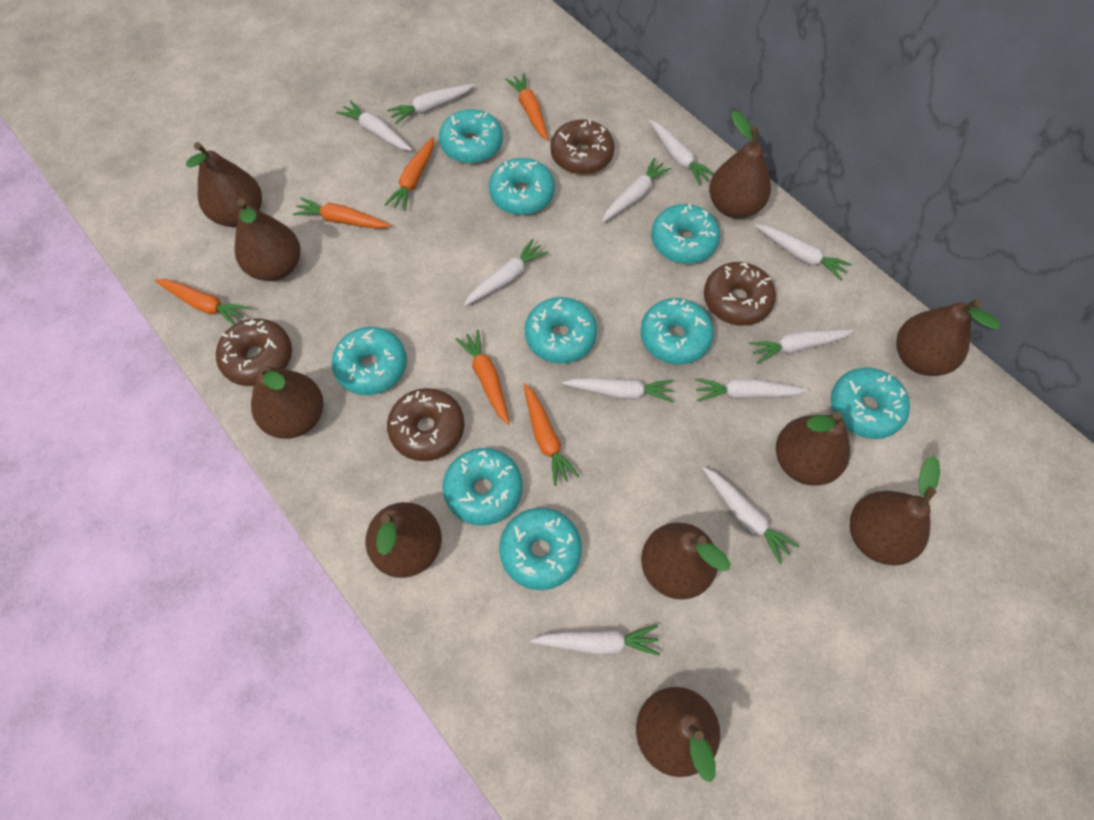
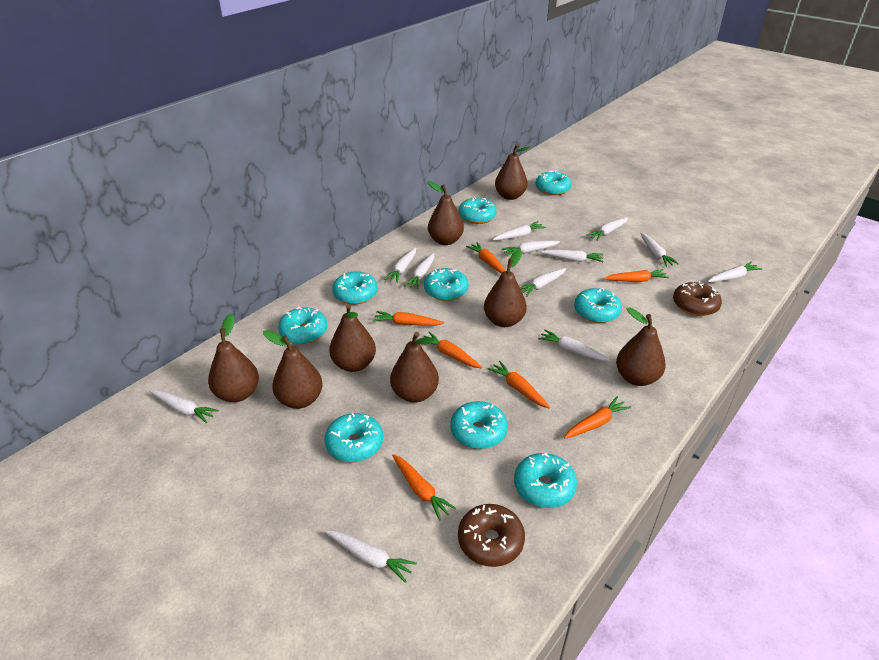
brown donut: [216,318,292,386] [387,388,465,461] [550,119,615,174] [704,262,776,326] = 4 -> [458,504,525,567] [673,281,722,316] = 2
brown pear: [186,142,262,227] [234,199,300,281] [251,364,323,439] [365,502,442,578] [636,687,720,783] [641,523,731,600] [709,111,771,218] [776,411,850,486] [850,456,940,565] [896,299,1000,376] = 10 -> [208,314,259,402] [263,330,323,409] [329,304,376,372] [390,332,439,403] [427,181,464,245] [484,250,527,327] [495,144,531,200] [616,307,666,386] = 8
orange carrot: [155,279,249,325] [293,197,391,229] [384,137,434,211] [456,330,510,425] [505,73,548,141] [523,383,579,486] = 6 -> [373,311,444,326] [392,454,457,521] [423,332,482,368] [466,242,506,273] [487,361,550,409] [564,396,631,439] [603,269,669,282] = 7
white carrot: [336,100,412,151] [387,84,475,124] [464,239,548,306] [530,625,660,656] [562,378,674,403] [602,158,672,222] [649,120,714,186] [695,378,808,401] [702,467,799,564] [749,329,855,364] [755,224,852,281] = 11 -> [149,390,219,423] [325,530,417,583] [384,247,416,283] [404,253,434,289] [493,221,546,240] [502,241,560,256] [520,268,566,297] [538,330,610,361] [540,250,603,262] [587,217,628,241] [640,233,679,267] [708,262,762,282] = 12

